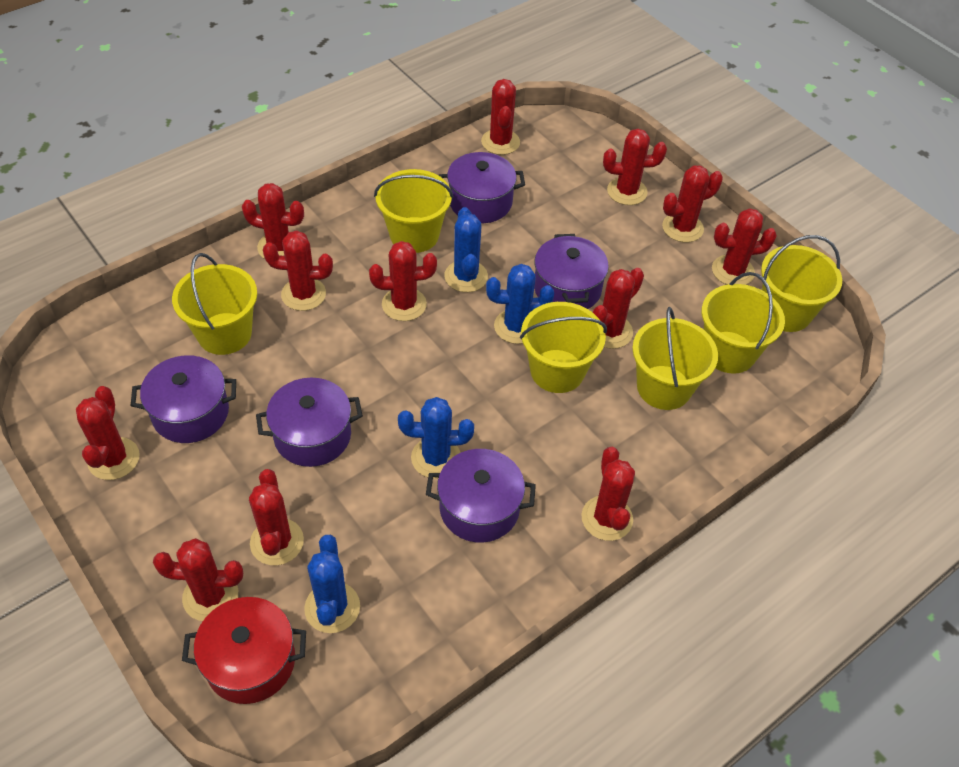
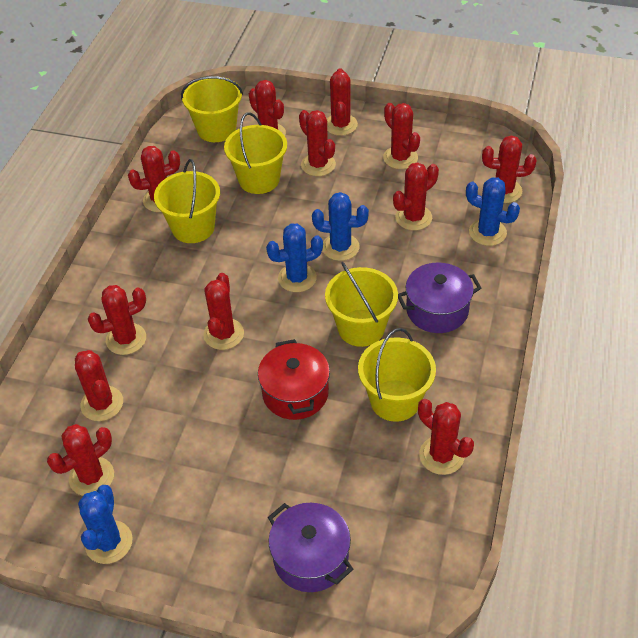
purple pot: [130,355,236,443] [256,378,363,467] [426,449,536,543] [438,152,525,223] [534,234,609,309] = 5 -> [268,503,353,592] [398,263,481,333] = 2
yellow bucket: [172,253,257,355] [374,169,453,253] [520,302,607,393] [632,307,718,410] [702,272,785,374] [761,235,842,332] = 6 -> [154,159,220,243] [181,76,243,142] [224,112,287,194] [325,262,398,347] [358,328,436,422] = 5

